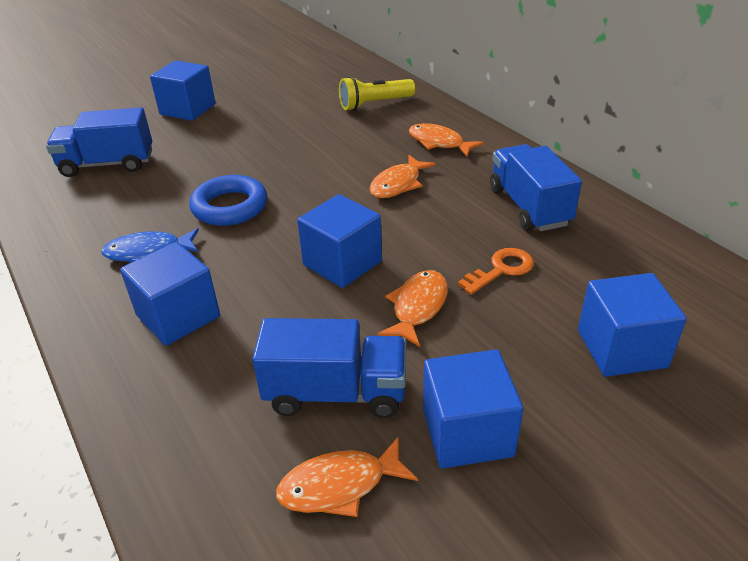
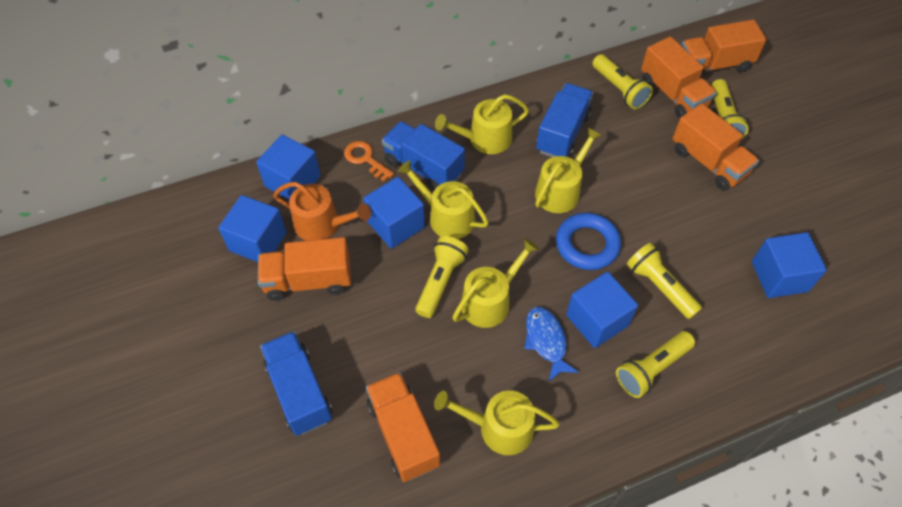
orange fish: [276,436,418,517] [369,155,436,198] [378,270,448,347] [409,123,484,157] = 4 -> none = 0
orange truck: none = 0 -> [258,237,351,301] [366,372,440,482] [641,36,717,119] [672,103,759,191] [681,20,767,79] = 5
orange watering can: none = 0 -> [273,182,371,241] = 1
yellow flashlight: [339,76,416,111] = 1 -> [415,236,469,318] [592,54,653,109] [616,331,695,398] [627,243,702,319] [711,79,749,138] = 5
yellow watering can: none = 0 -> [398,160,489,239] [434,390,560,455] [435,94,529,154] [452,238,539,328] [535,127,603,213] = 5

